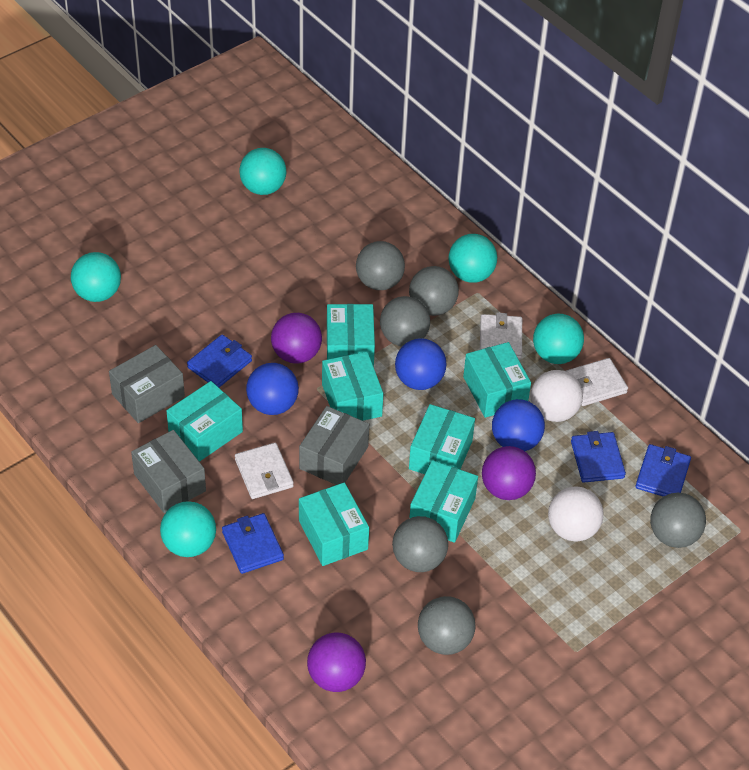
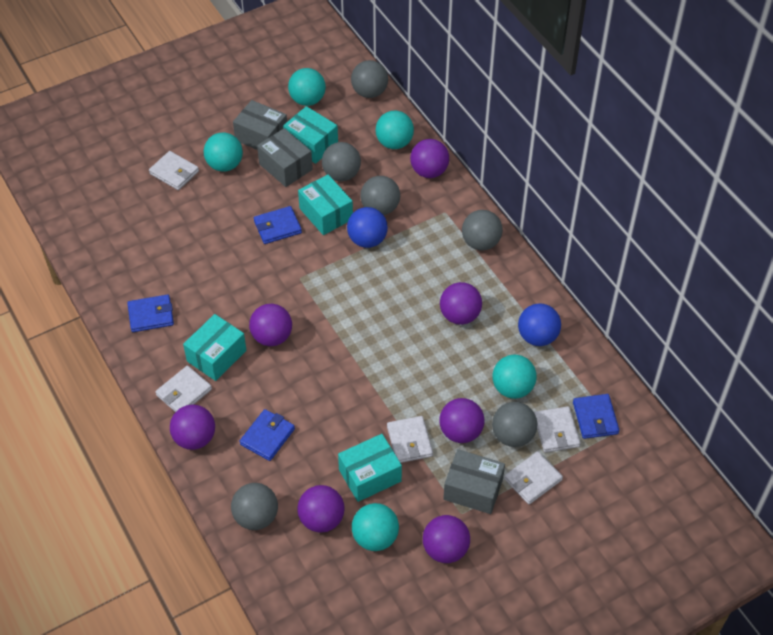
blue ball: [246,363,299,415] [395,338,447,390] [492,399,545,451] = 3 -> [347,207,388,248] [518,303,561,346] = 2
purple ball: [271,313,322,364] [307,632,366,692] [482,446,536,500] = 3 -> [170,404,215,450] [249,304,292,346] [297,485,344,533] [410,139,449,178] [423,515,470,563] [439,398,484,443] [440,282,482,325] = 7
turquoise box: [166,381,243,462] [299,482,369,566] [322,352,384,421] [327,304,375,367] [409,404,475,474] [409,460,478,543] [463,342,531,418] = 7 -> [183,314,247,381] [283,106,338,164] [298,175,353,235] [338,434,402,502] = 4
white ball: [530,370,583,422] [548,486,603,542] = 2 -> none = 0
white wallet: [235,443,294,499] [480,313,522,359] [566,358,628,406] = 3 -> [149,151,199,190] [155,366,212,412] [387,416,433,463] [504,451,563,504] [534,406,581,453] = 5

